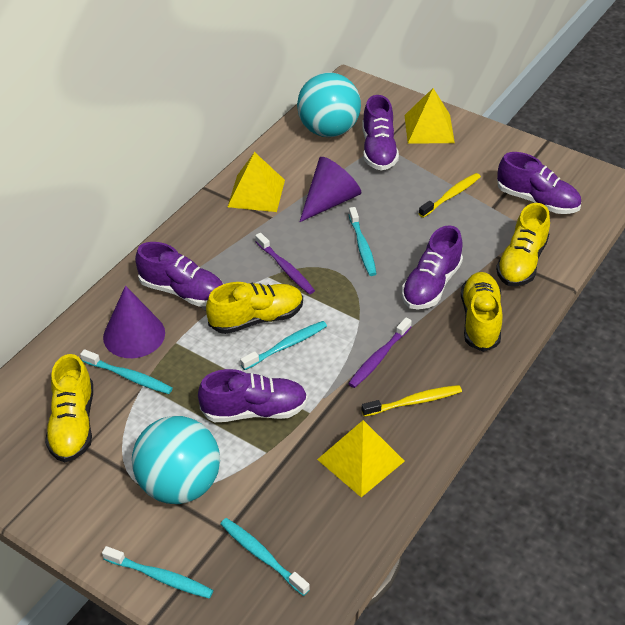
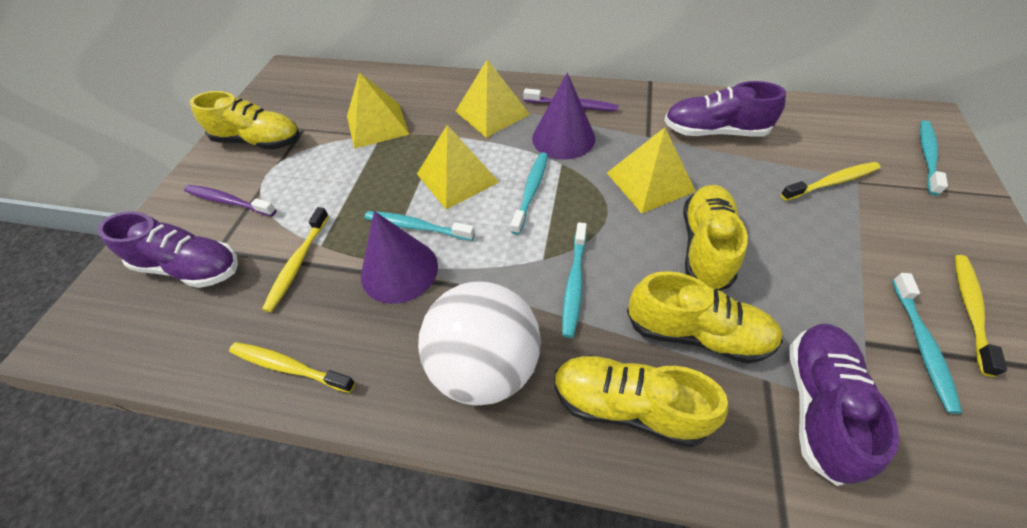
purple shoe: [135,242,223,306] [198,369,308,422] [362,95,399,171] [402,225,463,310] [497,152,581,214] = 5 -> [97,211,238,288] [664,81,786,137] [789,324,899,486] = 3
turquoise ball: [132,416,220,504] [297,72,361,137] = 2 -> none = 0
white ball: none = 0 -> [418,281,541,405] = 1
yellow pyramid: [228,152,285,212] [317,420,405,497] [404,88,455,144] = 3 -> [347,72,410,149] [417,125,499,209] [455,59,530,138] [607,127,696,213] = 4
yellow toothbrush: [362,385,462,417] [419,173,481,218] = 2 -> [229,342,355,393] [262,207,329,312] [781,162,881,201] [955,255,1007,377] = 4

